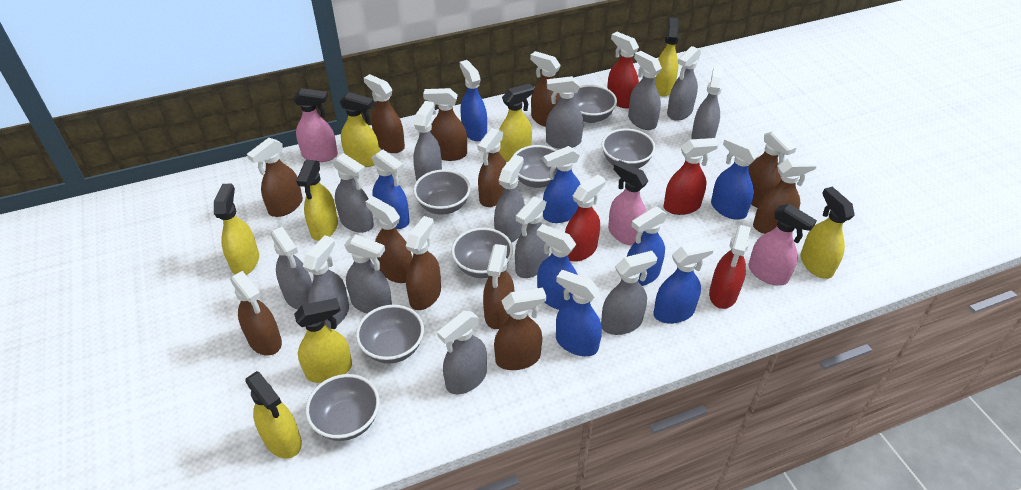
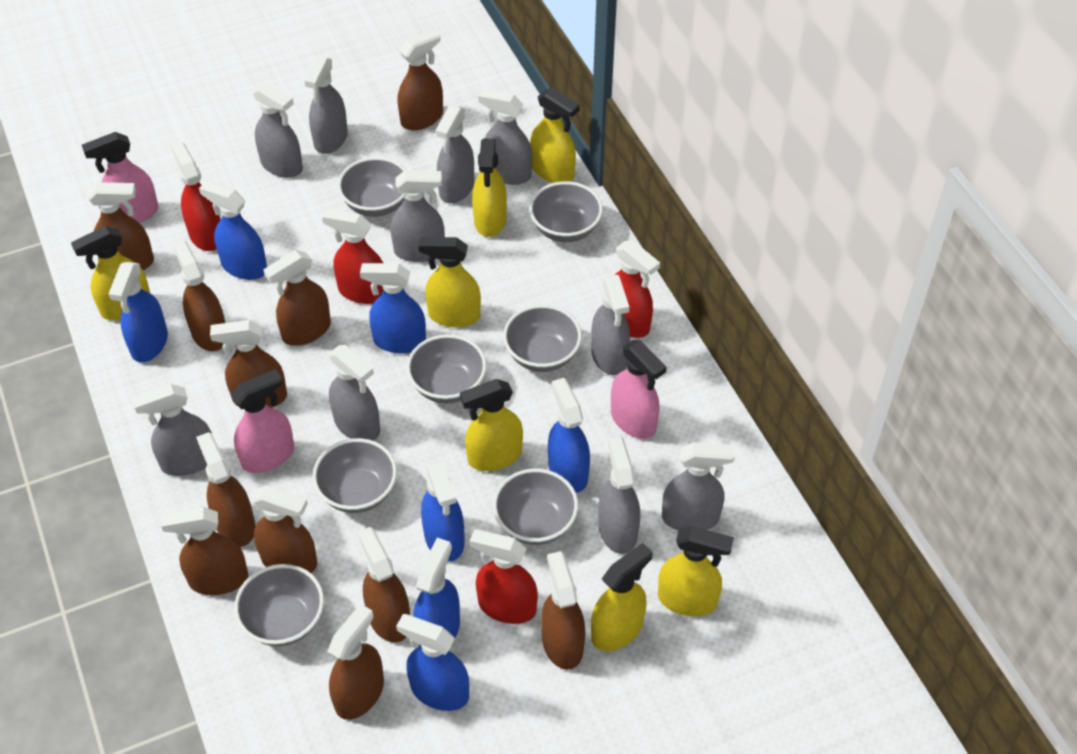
blue spray bottle: [372,150,409,229] [460,60,487,141] [537,224,578,310] [543,146,581,223] [556,270,602,356] [627,206,668,286] [654,241,714,324] [711,136,759,220] = 8 -> [108,262,168,362] [199,181,267,280] [360,263,426,354] [396,614,469,711] [413,538,460,647] [421,459,465,562] [548,378,590,493] = 7
brown spray bottle: [230,271,282,356] [247,138,303,217] [364,74,405,153] [365,197,412,283] [406,216,441,310] [423,88,467,161] [477,128,506,207] [483,244,514,329] [494,288,546,370] [530,51,561,127] [748,129,797,208] [753,158,817,234] = 12 -> [88,182,154,270] [161,507,248,595] [172,240,225,351] [196,432,256,547] [210,320,287,408] [252,485,317,573] [263,250,331,346] [327,604,384,720] [357,527,410,643] [397,29,443,130] [541,551,585,670] = 11
grey spray bottle: [270,227,312,310] [303,235,349,329] [332,153,374,233] [344,234,392,313] [413,101,442,181] [437,311,487,394] [494,154,525,243] [515,197,549,278] [546,76,584,149] [601,251,657,335] [628,51,662,130] [667,46,701,121] [691,65,723,139] = 13 -> [132,384,212,476] [253,82,303,178] [304,56,348,154] [329,345,380,441] [390,170,445,262] [435,105,474,203] [478,89,532,185] [591,274,630,375] [598,437,640,554] [662,442,735,530] = 10
yellow spray bottle: [214,184,259,275] [245,371,302,459] [294,298,352,383] [296,159,338,241] [340,92,379,167] [499,83,534,162] [655,18,679,96] [800,187,855,279] = 8 -> [71,226,150,320] [418,237,481,327] [460,379,523,471] [472,138,507,237] [530,88,580,183] [591,543,653,651] [658,526,734,616] = 7

